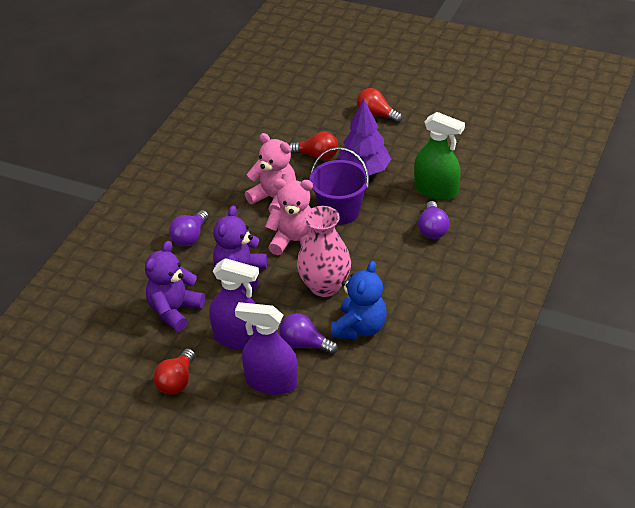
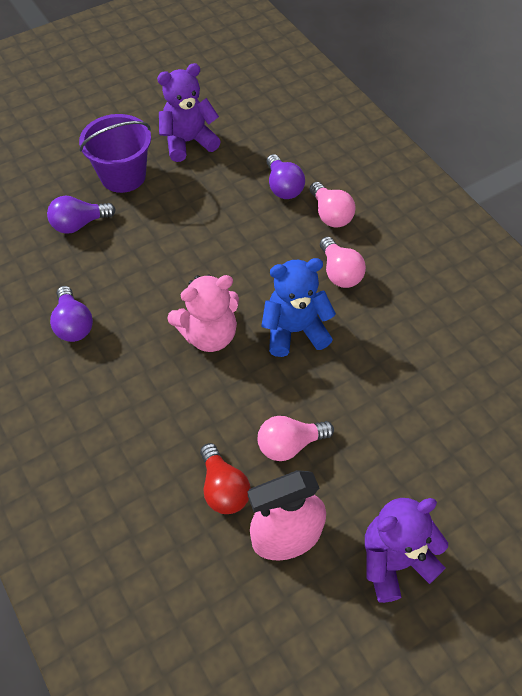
green spray bottle: [414,112,465,200] = 1 -> none = 0
pink light bulb: none = 0 -> [258,416,334,461] [309,182,356,228] [320,237,366,288] = 3
pink spray bottle: none = 0 -> [248,470,326,560] = 1
pink teddy bear: [245,133,296,213] [265,178,313,255] = 2 -> [167,275,239,352] = 1
pink vase: [297,206,351,297] = 1 -> none = 0
purple spray bottle: [209,258,259,350] [235,302,298,395] = 2 -> none = 0
purple tree: [338,99,391,175] = 1 -> none = 0
red light bulb: [153,348,195,395] [289,132,338,161] [357,88,402,123] = 3 -> [200,443,250,514] = 1

